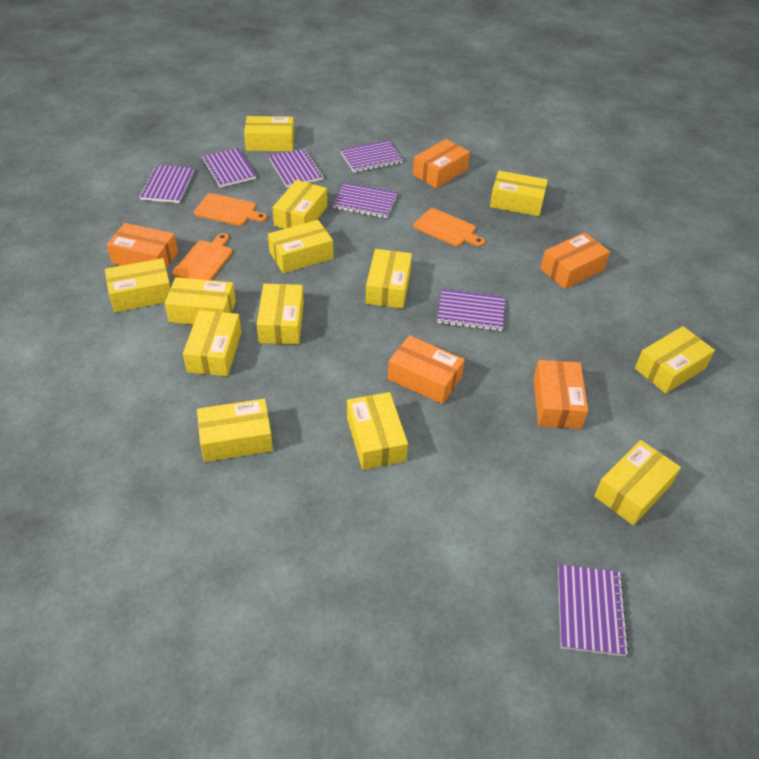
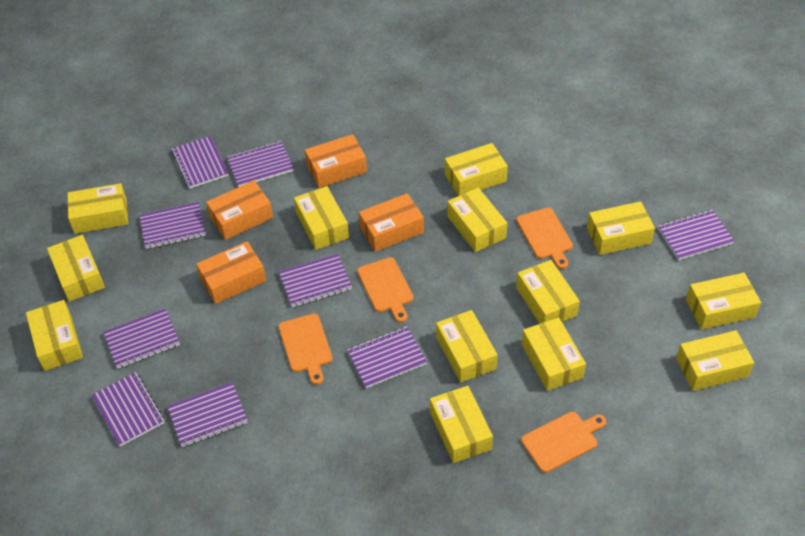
orange box: [106,223,178,269] [388,335,465,404] [413,139,470,188] [533,360,588,429] [540,232,610,289] = 5 -> [196,241,266,304] [206,180,273,240] [305,134,367,188] [359,193,424,252] = 4
orange cutting board: [172,233,232,280] [194,193,267,226] [414,208,485,246] = 3 -> [278,314,333,385] [357,257,413,323] [516,208,573,269] [521,412,606,473] = 4
purple notebook: [139,165,194,203] [202,148,256,188] [269,148,324,188] [333,183,398,218] [341,140,403,173] [437,289,505,331] [558,565,629,656] = 7 -> [91,372,165,446] [103,309,180,369] [139,202,206,249] [167,382,248,447] [172,136,228,189] [227,141,294,187] [279,254,352,307] [347,326,427,388] [658,210,734,260] = 9

